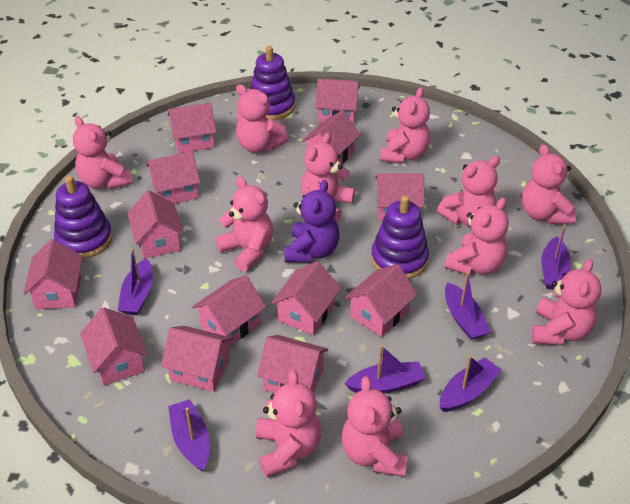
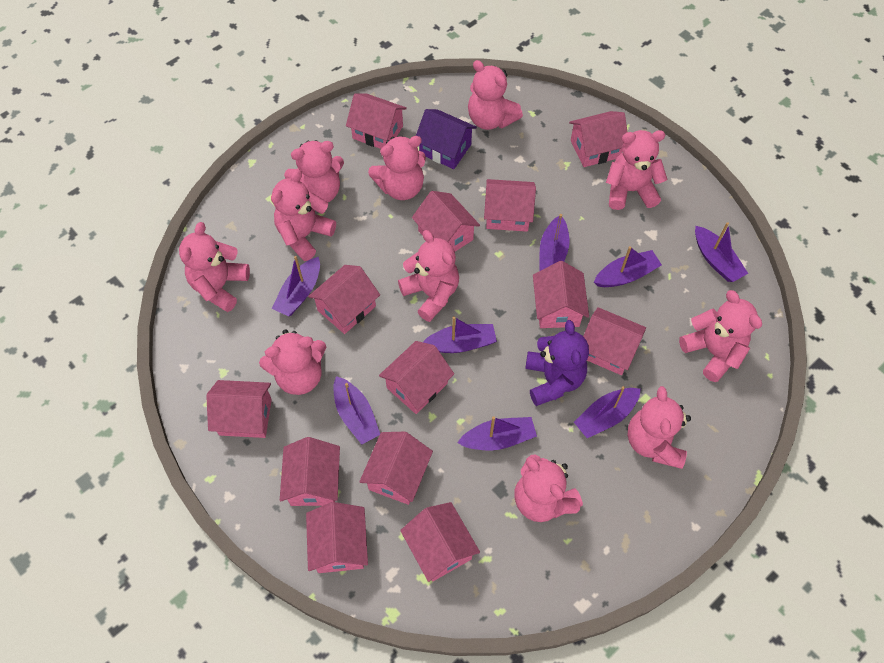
purple boat: [118,248,153,315] [168,399,210,472] [344,345,425,394] [440,355,501,412] [445,272,491,340] [542,225,571,290] = 6 -> [272,256,320,317] [333,376,380,445] [423,316,497,353] [457,416,537,451] [539,214,570,271] [574,386,641,438] [594,246,662,287] [695,222,748,282] = 8
purple house: none = 0 -> [416,109,477,169] = 1
purple stacking toy: [54,176,113,259] [250,46,295,120] [371,195,429,279] = 3 -> none = 0

